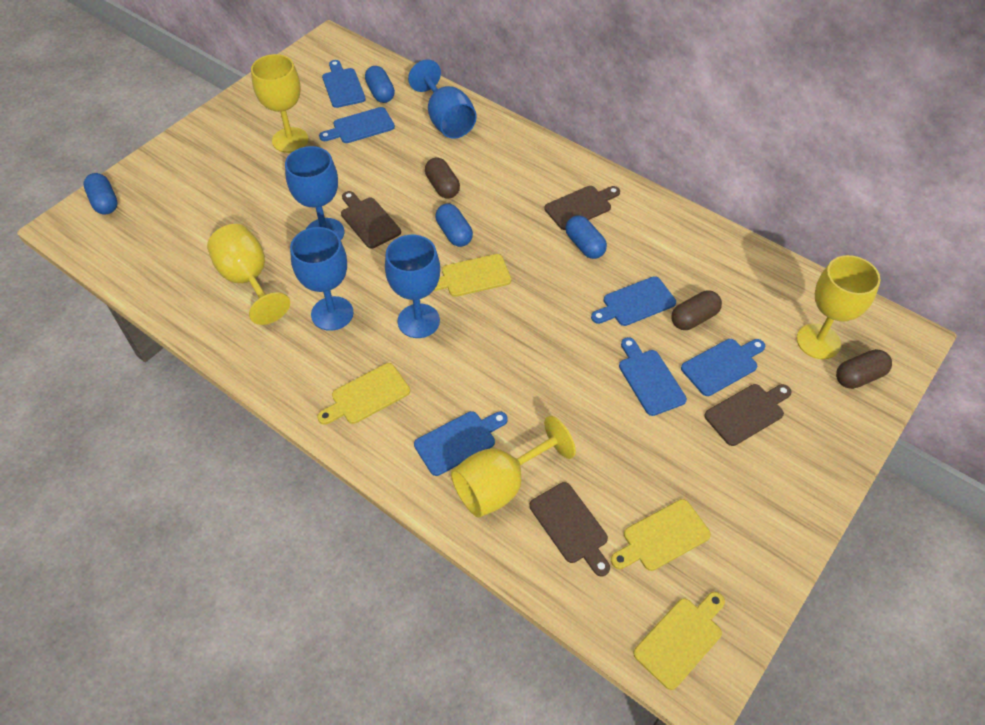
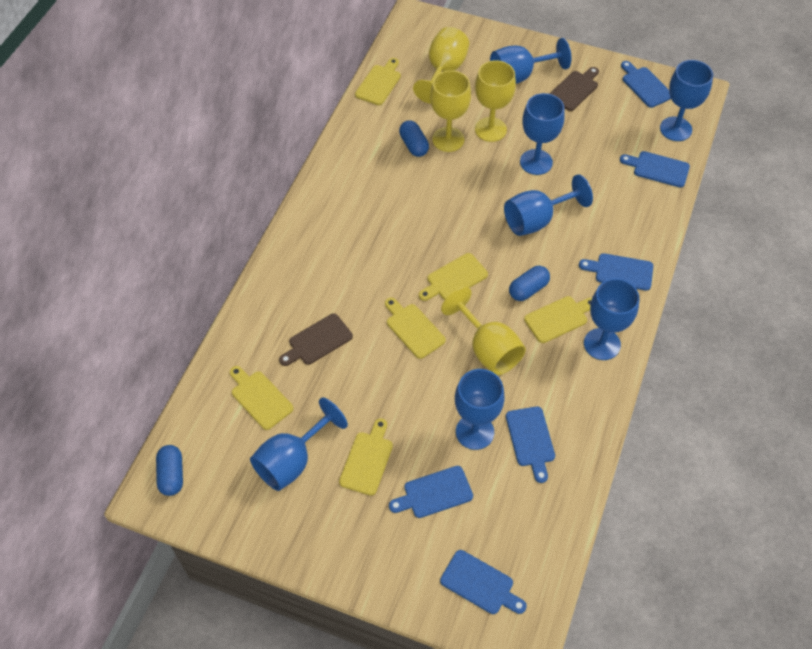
blue capsule: [83,173,117,214] [365,66,395,103] [435,203,473,247] [565,215,607,259] = 4 -> [156,445,183,496] [399,120,429,157] [509,266,550,301] = 3
blue goblet: [285,146,344,240] [290,227,354,331] [385,235,440,338] [408,59,477,139] = 4 -> [250,397,348,491] [455,369,505,450] [490,38,571,84] [504,174,593,236] [520,93,565,175] [584,278,639,360] [660,60,713,141] = 7
brown capsule: [425,157,460,199] [671,291,722,330] [836,349,892,389] = 3 -> none = 0
brown cutting board: [341,191,401,249] [529,482,610,576] [544,186,620,230] [704,384,792,446] = 4 -> [279,313,353,366] [549,67,599,111] = 2
yellow cutting board: [317,363,410,425] [434,254,511,297] [611,499,711,571] [633,592,725,690] = 4 -> [230,366,293,430] [339,418,393,496] [355,58,401,105] [385,298,446,359] [419,253,488,301] [524,296,592,343] = 6

